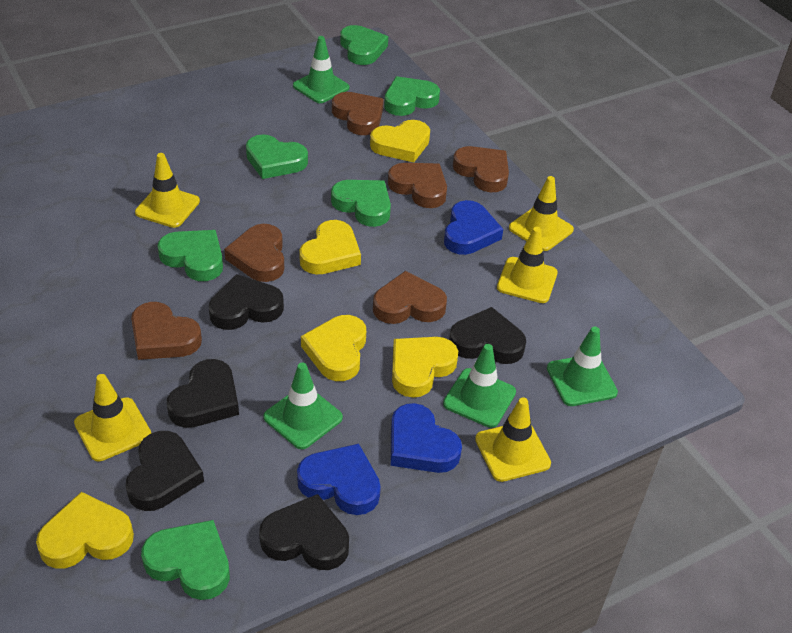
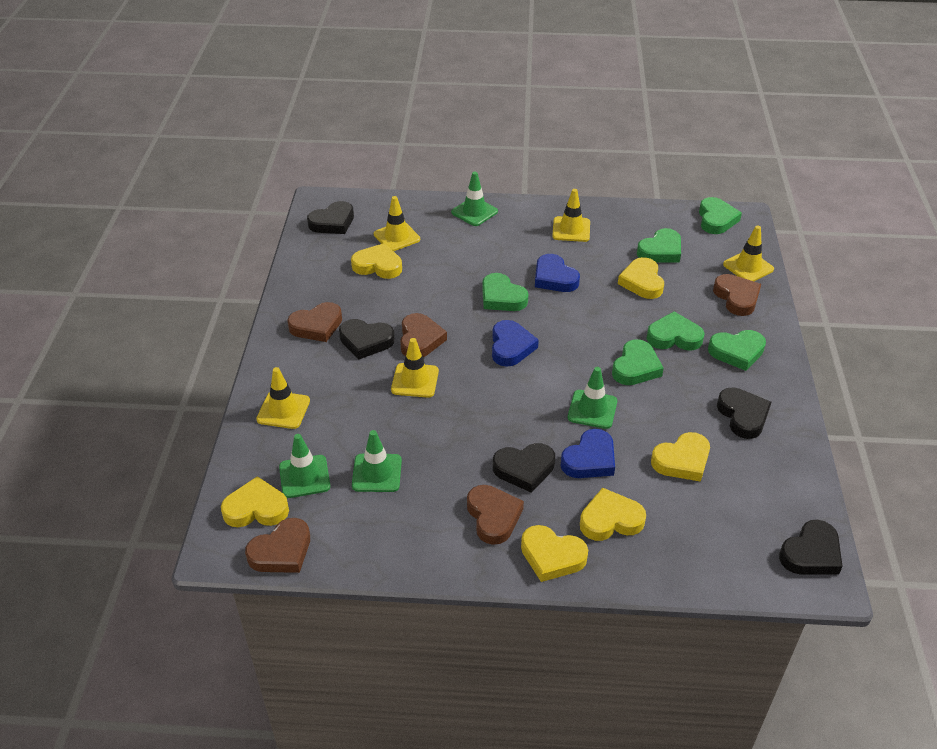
brown heart: [131,302,202,360] [224,224,284,282] [332,92,384,135] [373,271,447,324] [388,163,447,208] [453,146,509,192] = 6 -> [245,518,310,573] [287,302,342,342] [400,313,447,357] [467,485,524,545] [713,274,761,316] = 5
yellow heart: [36,492,134,569] [299,220,361,274] [301,315,366,381] [370,120,430,162] [392,337,458,398] = 5 -> [221,476,289,527] [351,243,402,279] [521,525,588,582] [580,488,646,541] [618,257,664,299] [651,432,710,482] = 6

